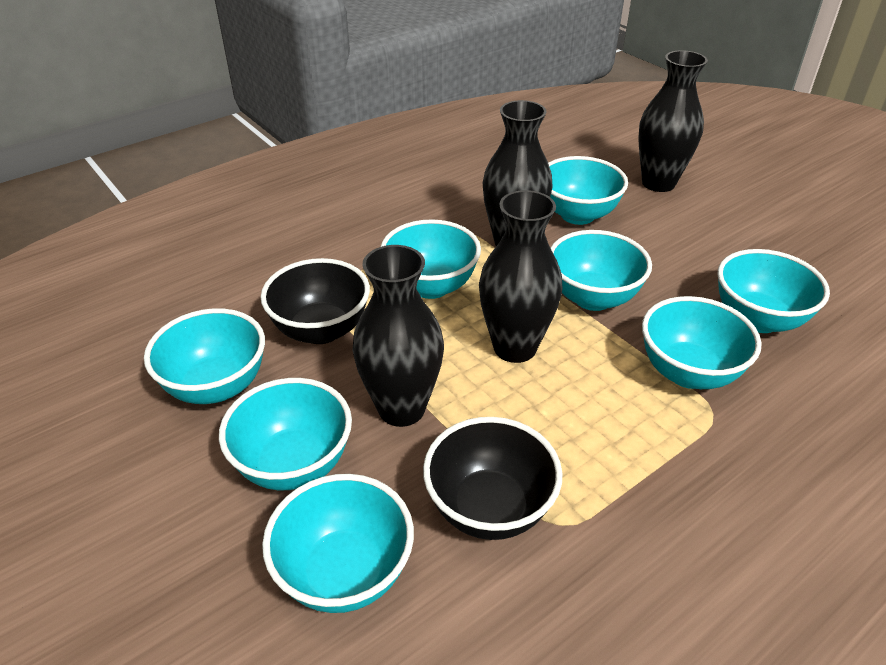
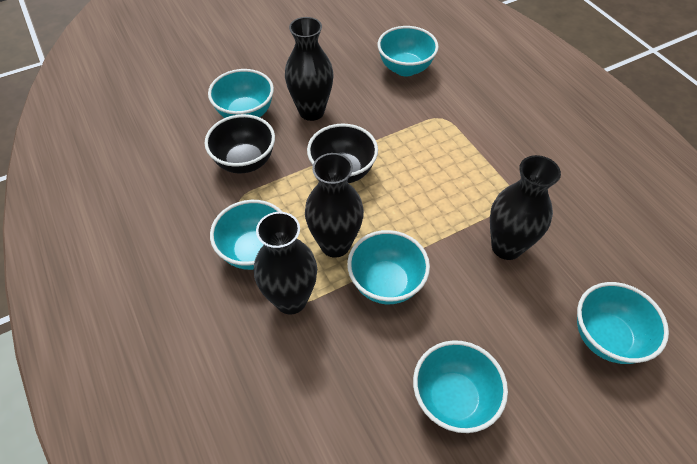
turquoise bowl: [144,308,265,404] [219,378,352,490] [262,474,414,613] [381,219,481,299] [548,156,628,225] [551,230,652,311] [642,296,761,389] [717,249,830,333] = 8 -> [208,69,274,118] [210,200,283,270] [347,230,430,304] [377,26,439,77] [413,340,508,433] [577,282,669,364] = 6

